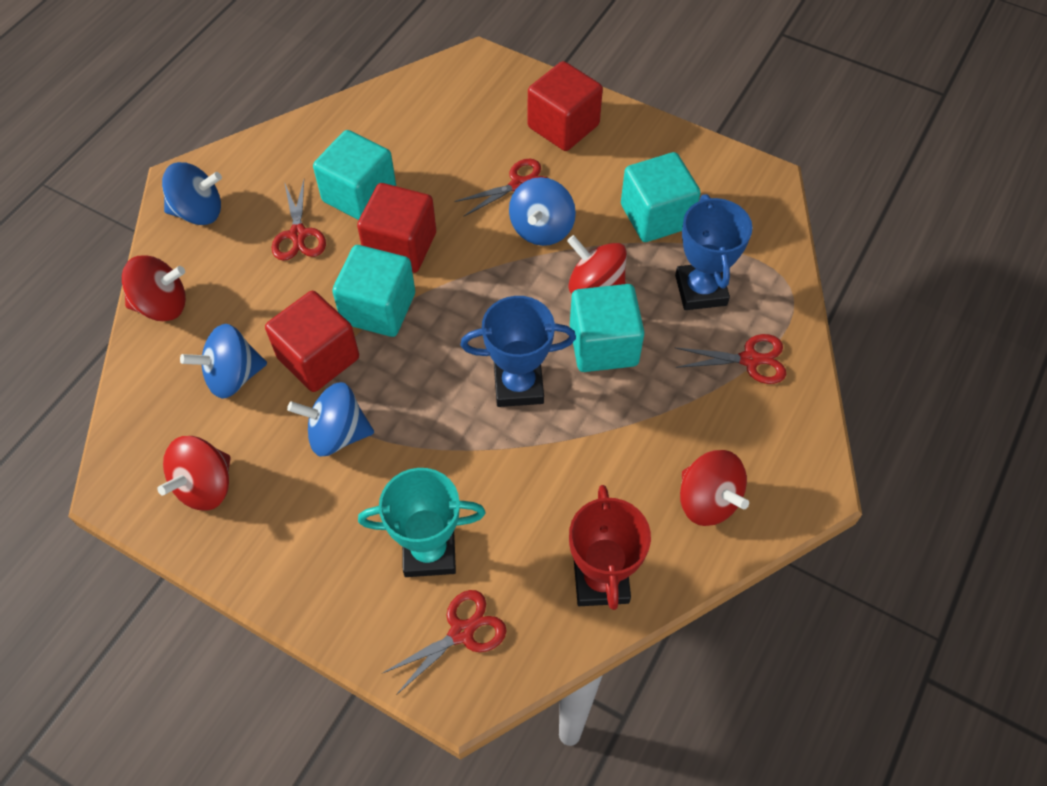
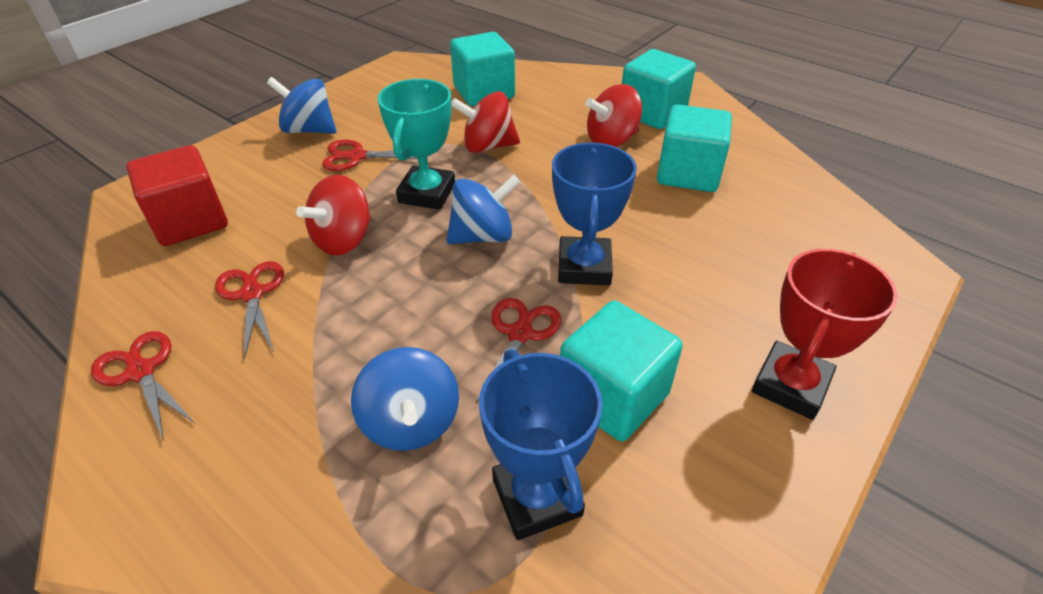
blue spinning top: [162,162,222,225] [180,324,267,399] [287,382,374,456] [509,177,576,246] = 4 -> [267,77,336,134] [351,347,459,451] [446,175,520,244] = 3
red cube: [265,291,359,392] [357,183,436,273] [528,61,603,151] = 3 -> [126,145,228,246] = 1
red spinning top: [122,255,186,321] [157,436,231,510] [567,235,626,294] [680,450,749,526] = 4 -> [296,175,371,255] [451,91,520,153] [585,84,642,147] = 3

